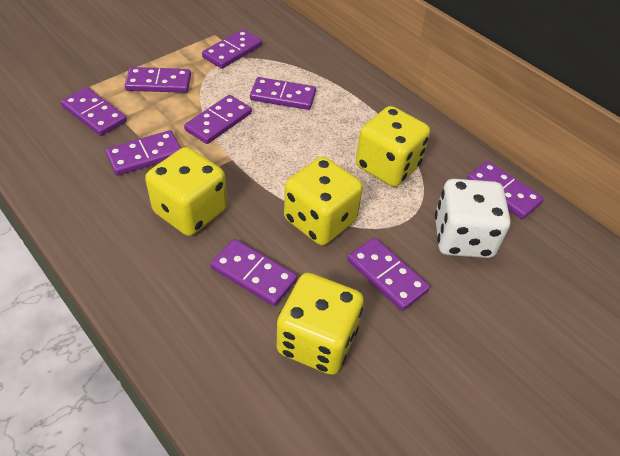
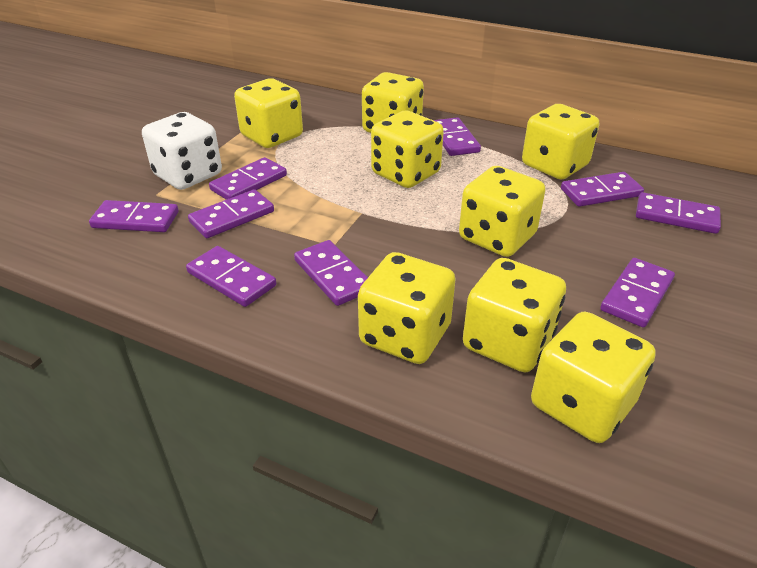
yellow dice: [145,147,227,236] [277,273,364,375] [284,157,363,245] [356,106,430,187] = 4 -> [234,78,303,148] [358,252,456,364] [362,72,424,133] [371,111,444,188] [459,166,545,257] [463,258,566,372] [522,104,599,179] [531,312,656,443] = 8

